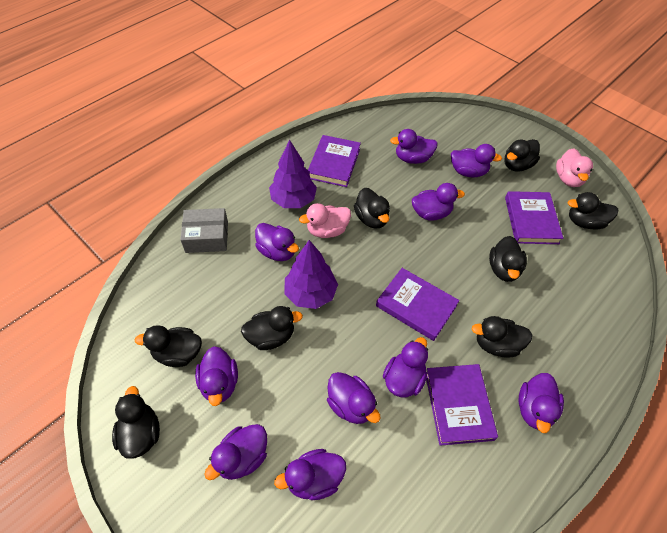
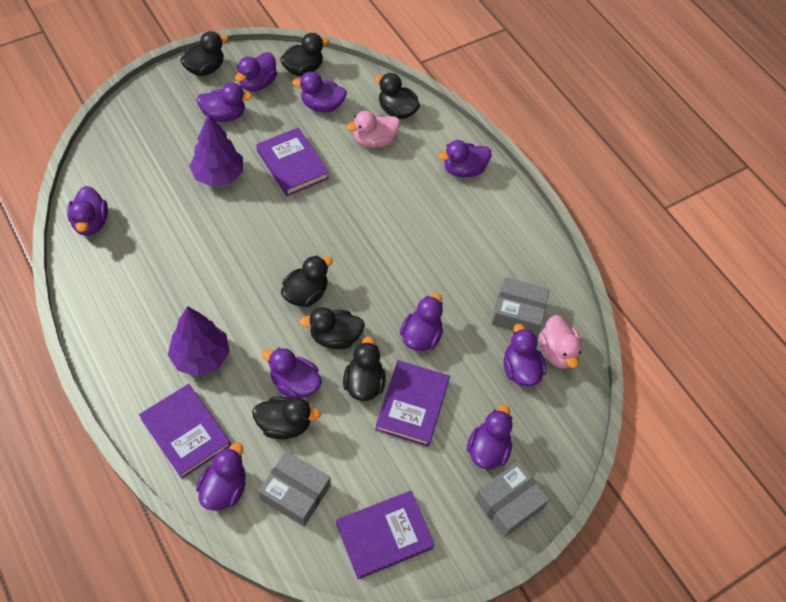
black duck: [112,386,160,459] [135,325,202,367] [241,306,303,350] [354,188,390,229] [472,316,532,357] [489,236,527,282] [504,139,540,172] [568,192,618,230] = 8 -> [180,31,228,76] [252,396,321,439] [280,33,329,76] [281,255,333,307] [300,307,365,349] [343,336,386,401] [375,73,420,119] = 7
grey box: [180,208,228,253] = 1 -> [258,451,330,526] [475,461,550,537] [492,277,550,337] = 3

